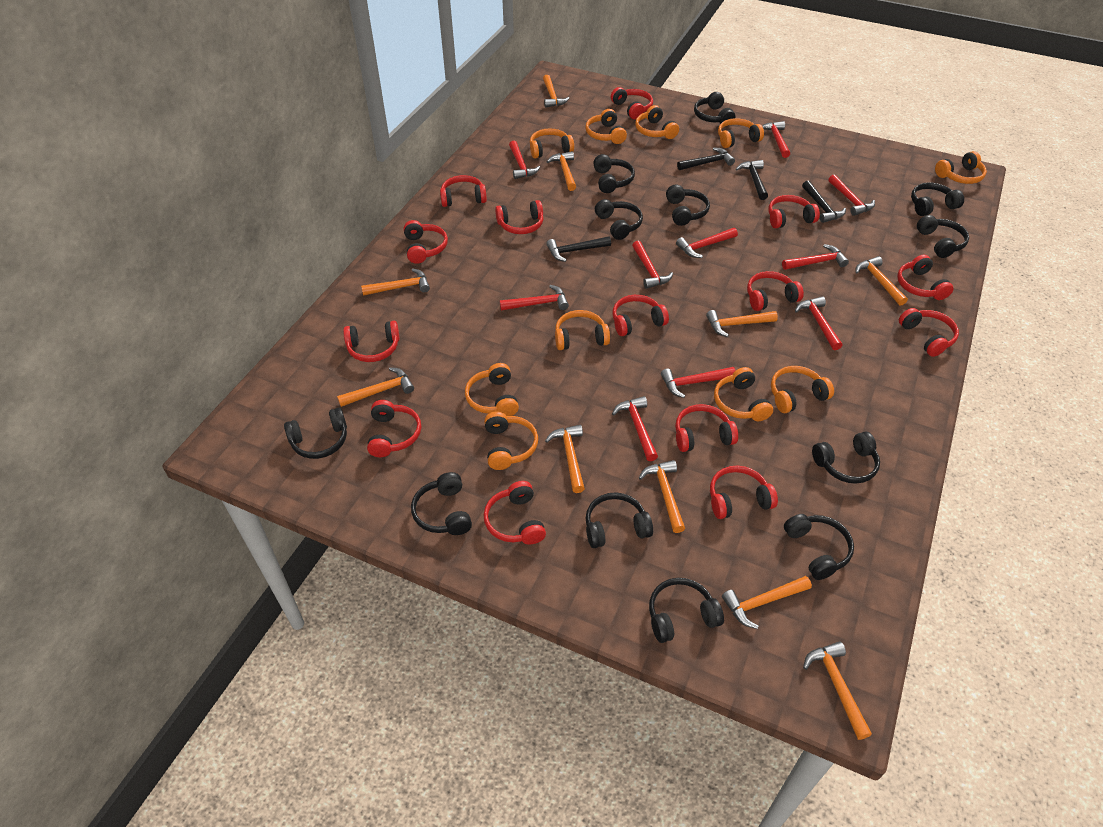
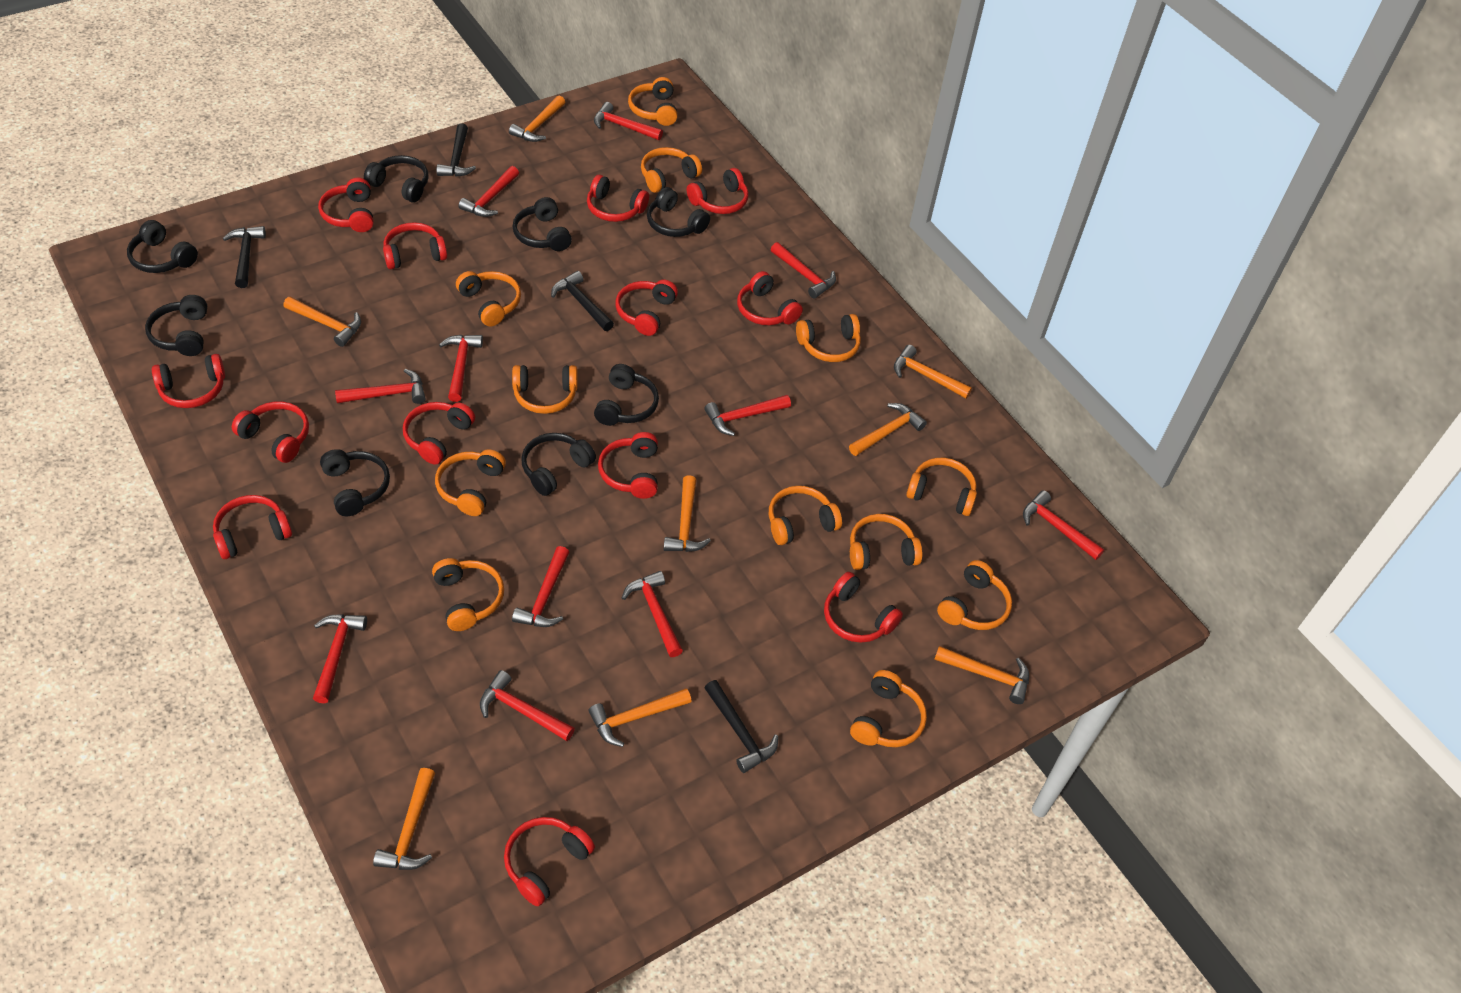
black headphones: [284,407,347,459] [411,472,472,535] [586,492,653,548] [593,154,635,193] [595,199,643,240] [649,578,724,643] [666,185,710,226] [694,92,735,126] [784,514,854,580] [812,432,880,484] [911,182,964,216] [917,215,969,258] = 12 -> [127,220,198,273] [145,295,207,356] [320,449,390,516] [364,155,429,203] [512,197,572,251] [521,433,596,496] [594,364,659,426] [647,187,710,237] = 8
orange hammer: [337,367,414,407] [361,268,430,296] [543,75,569,108] [545,425,585,493] [547,151,576,191] [639,460,685,533] [706,310,778,337] [722,576,812,629] [803,641,872,740] [855,256,908,306] = 10 -> [284,297,361,347] [373,768,435,870] [509,95,565,142] [588,688,692,747] [664,475,711,552] [849,403,927,456] [894,345,972,399] [934,646,1029,704] = 8
orange headphones: [465,363,519,416] [484,412,538,470] [530,128,574,158] [555,310,610,350] [585,109,627,144] [635,105,679,139] [714,367,773,421] [718,118,764,148] [771,366,834,413] [935,151,987,184] = 10 -> [432,558,504,631] [435,449,506,516] [456,271,521,326] [512,365,578,414] [628,77,678,126] [641,147,702,193] [769,486,842,545] [796,314,861,362] [850,514,922,570] [850,670,927,747] [906,458,977,516] [937,560,1012,630] = 12
red hammer: [500,285,569,311] [509,141,540,179] [612,396,658,461] [632,241,673,289] [661,367,736,398] [676,228,738,258] [762,121,790,158] [782,244,849,270] [795,296,843,350] [828,174,875,216] = 10 -> [313,614,367,703] [335,369,426,404] [439,335,483,402] [459,166,519,217] [480,670,575,741] [512,546,569,627] [594,102,663,140] [622,571,683,657] [704,395,791,436] [770,242,836,298] [1023,490,1104,560] = 11
red headphones: [343,321,399,362] [367,400,421,457] [404,220,448,264] [440,175,487,207] [484,481,546,544] [495,200,543,234] [611,87,653,120] [613,295,669,336] [675,404,738,452] [710,466,778,519] [747,271,804,311] [768,195,820,228] [897,255,954,300] [899,308,959,357] = 14 -> [152,354,225,408] [213,495,292,559] [232,401,309,463] [318,178,374,232] [383,222,447,269] [403,402,475,465] [504,817,595,906] [587,175,649,222] [598,432,658,499] [616,280,678,336] [687,168,749,214] [737,271,803,325] [824,572,903,643] = 13

